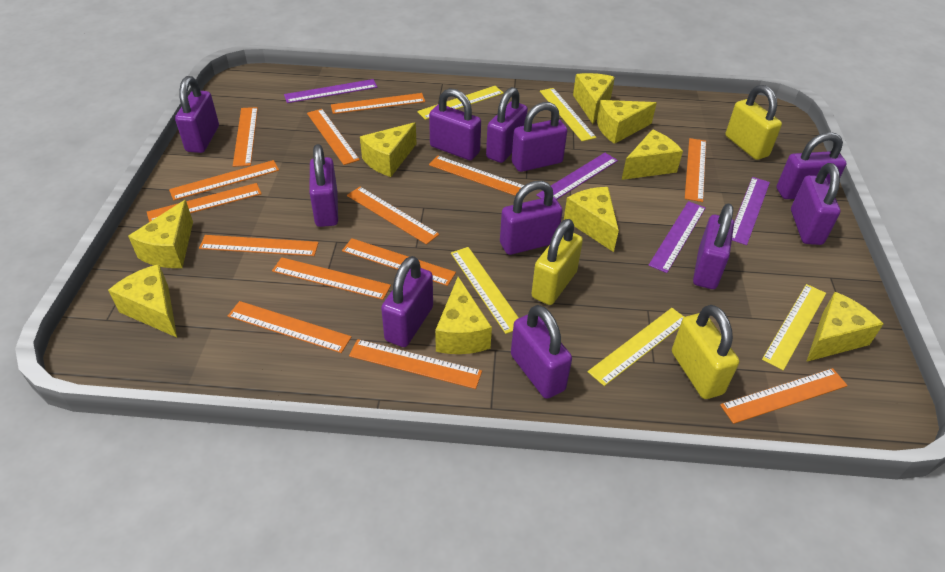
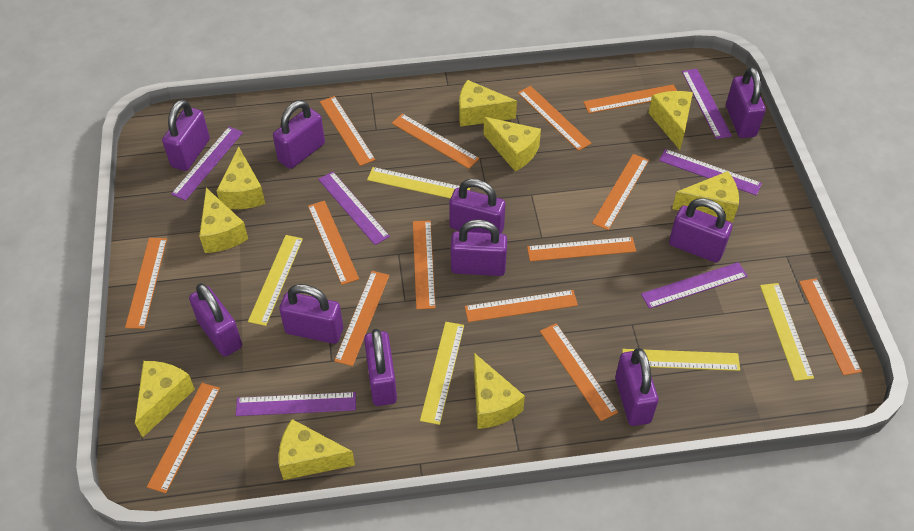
purple padlock: [175,76,219,153] [309,144,338,227] [381,256,433,347] [429,88,481,160] [486,87,528,163] [500,181,563,255] [511,305,572,399] [512,102,567,172] [693,204,734,289] [777,132,847,199] [791,163,840,245] = 11 -> [162,99,210,171] [189,283,242,357] [273,100,325,169] [279,284,343,344] [364,329,397,406] [449,179,505,234] [451,219,507,276] [615,348,658,426] [669,198,732,263] [726,67,766,138] = 10
purple ruler: [284,79,377,103] [536,153,618,199] [648,201,705,273] [732,177,770,245] = 4 -> [171,127,243,201] [236,392,356,416] [318,171,390,245] [641,262,748,309] [659,149,762,196] [682,69,732,139] = 6
yellow padlock: [531,219,583,305] [672,305,739,399] [726,85,782,160] = 3 -> none = 0

